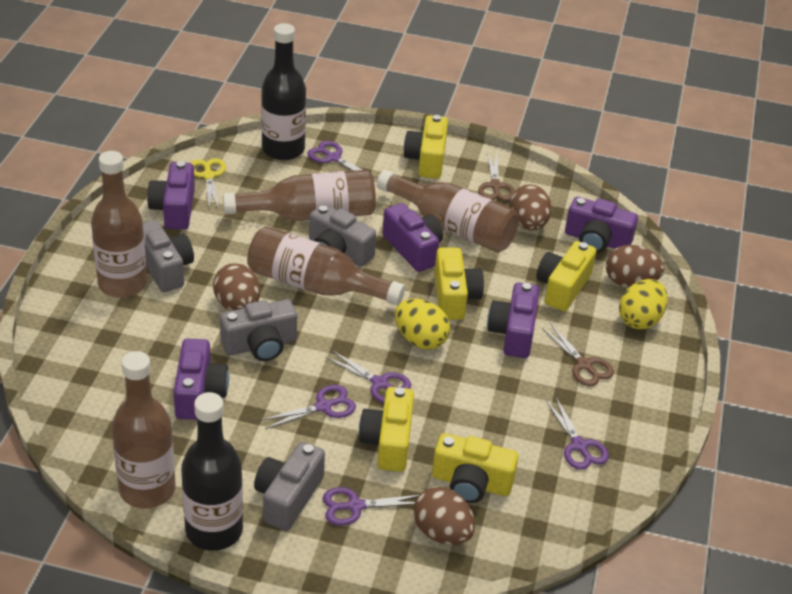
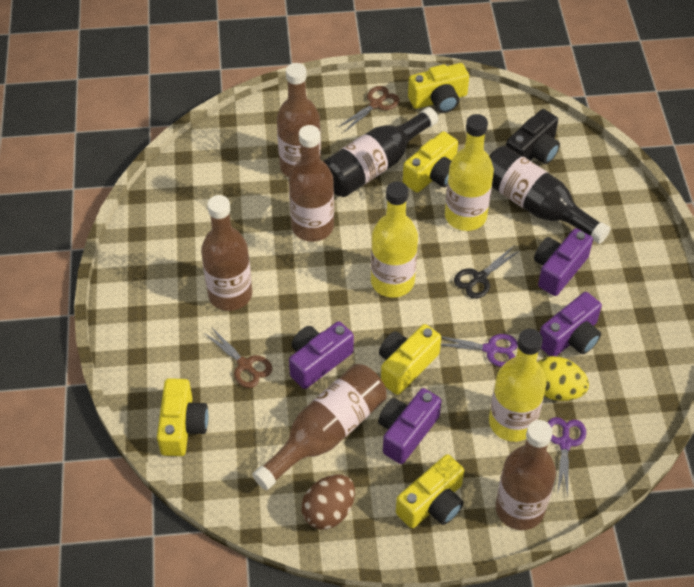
black camera: none = 0 -> [506,109,560,164] = 1
black scissors: none = 0 -> [454,246,521,299] = 1
brown egg: [213,263,260,311] [413,487,475,545] [509,184,551,231] [606,245,664,288] = 4 -> [301,474,355,529] = 1
grey camera: [143,220,194,292] [220,299,297,361] [254,442,325,531] [309,204,376,267] = 4 -> none = 0
purple camera: [147,161,195,229] [173,338,229,420] [382,203,443,272] [487,282,539,358] [565,197,638,253] = 5 -> [289,321,354,389] [378,388,442,464] [534,228,593,296] [540,292,602,356] = 4
purple scissors: [261,385,356,429] [308,141,377,178] [323,487,419,526] [325,351,411,403] [546,398,609,470] = 5 -> [441,334,518,367] [547,417,586,497] = 2
yellow bottle: none = 0 -> [371,181,418,298] [445,114,494,231] [489,329,546,442] = 3
yellow egg: [395,298,450,350] [619,279,668,330] = 2 -> [538,356,589,401] = 1
yellow scissors: [191,158,226,209] = 1 -> none = 0

